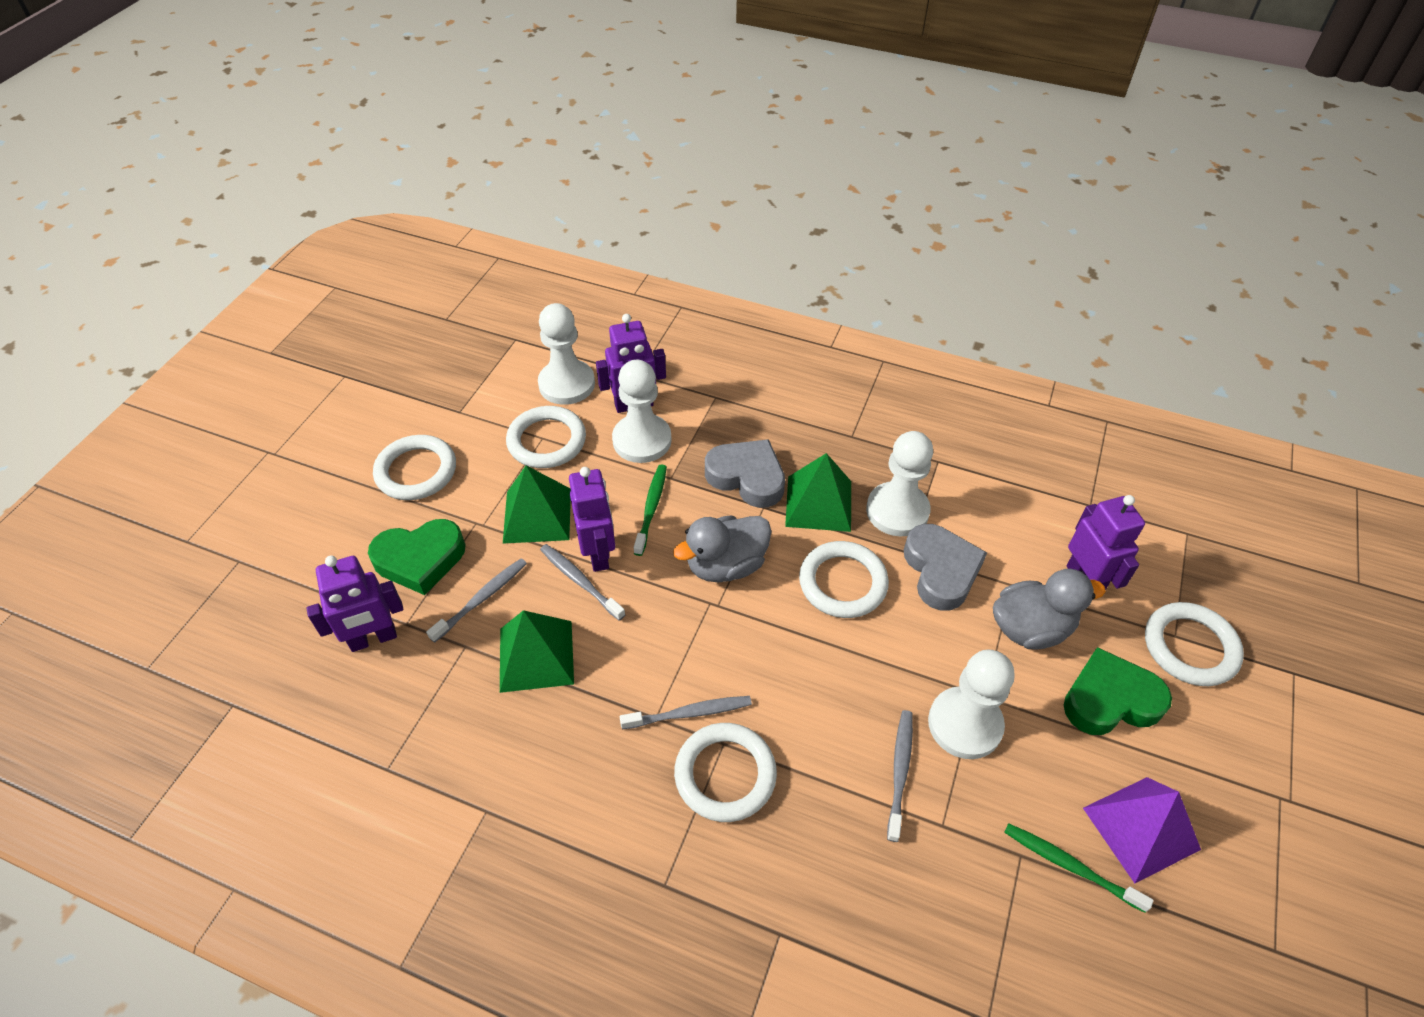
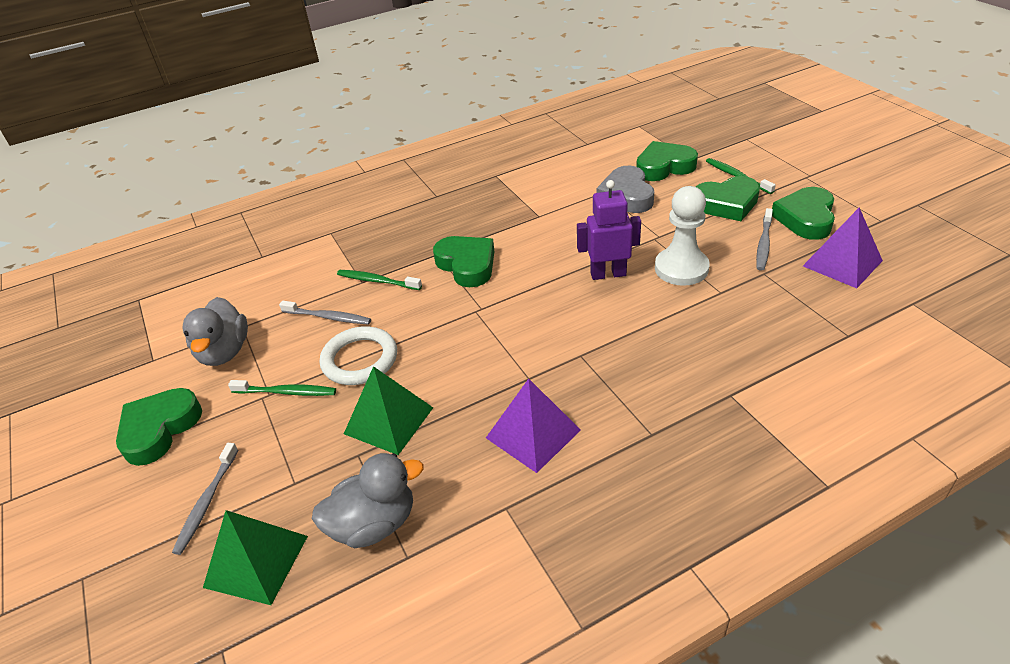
green heart: [368,519,466,595] [1064,647,1172,735] = 2 -> [116,388,202,466] [433,236,494,287] [636,141,698,181] [696,176,760,221] [772,187,835,240] = 5
green pyramid: [500,610,574,693] [503,465,571,544] [785,453,851,532] = 3 -> [203,510,308,605] [344,366,433,455] = 2
green toothbrush: [634,464,667,556] [1004,823,1154,913] = 2 -> [228,380,336,396] [337,270,422,290] [706,158,776,194] = 3
grey heart: [705,439,785,508] [904,524,987,611] = 2 -> [597,166,654,213] = 1
grey toothbrush: [426,558,527,643] [540,544,626,621] [620,696,752,729] [887,710,913,842] = 4 -> [172,443,238,555] [279,301,371,325] [756,208,773,271] = 3
purple pyramid: [1083,777,1201,883] = 1 -> [486,379,581,473] [803,207,883,288] = 2
purple robot: [307,555,403,652] [569,467,615,572] [596,314,666,413] [1067,495,1145,590] = 4 -> [577,180,641,280] = 1
white pawn: [538,303,595,405] [612,360,672,463] [866,431,933,536] [928,650,1015,759] = 4 -> [655,186,710,286] = 1
white ring: [373,435,456,500] [506,406,586,468] [674,723,777,822] [799,541,889,618] [1145,602,1244,686] = 5 -> [320,326,397,385] = 1

